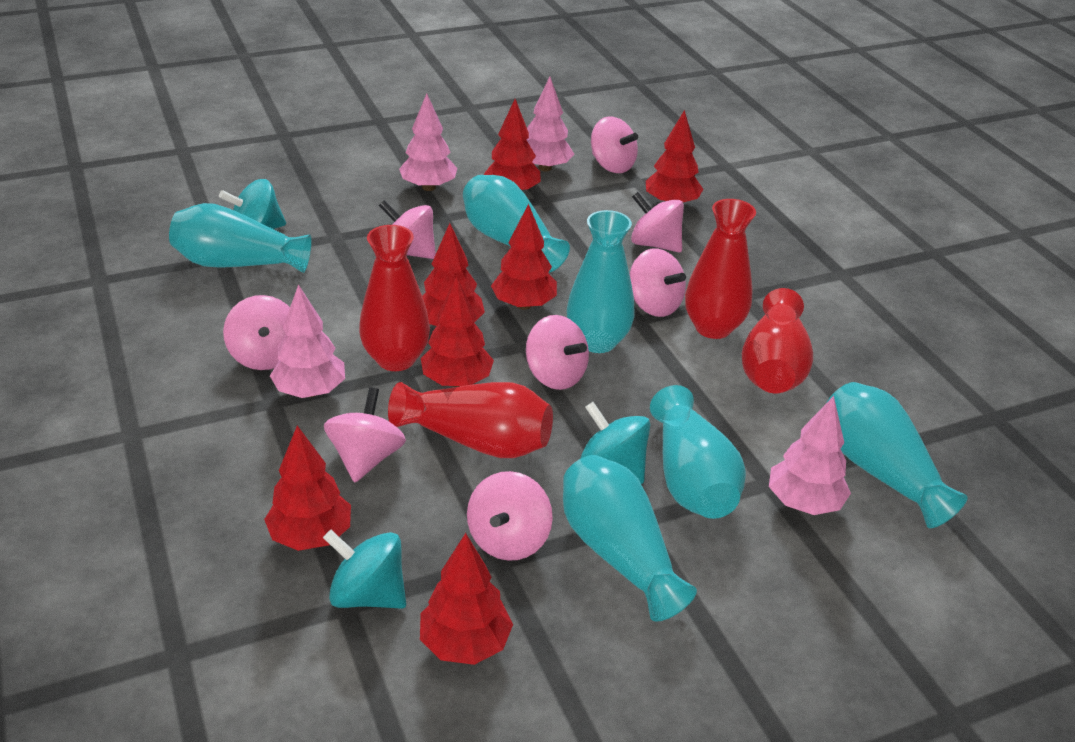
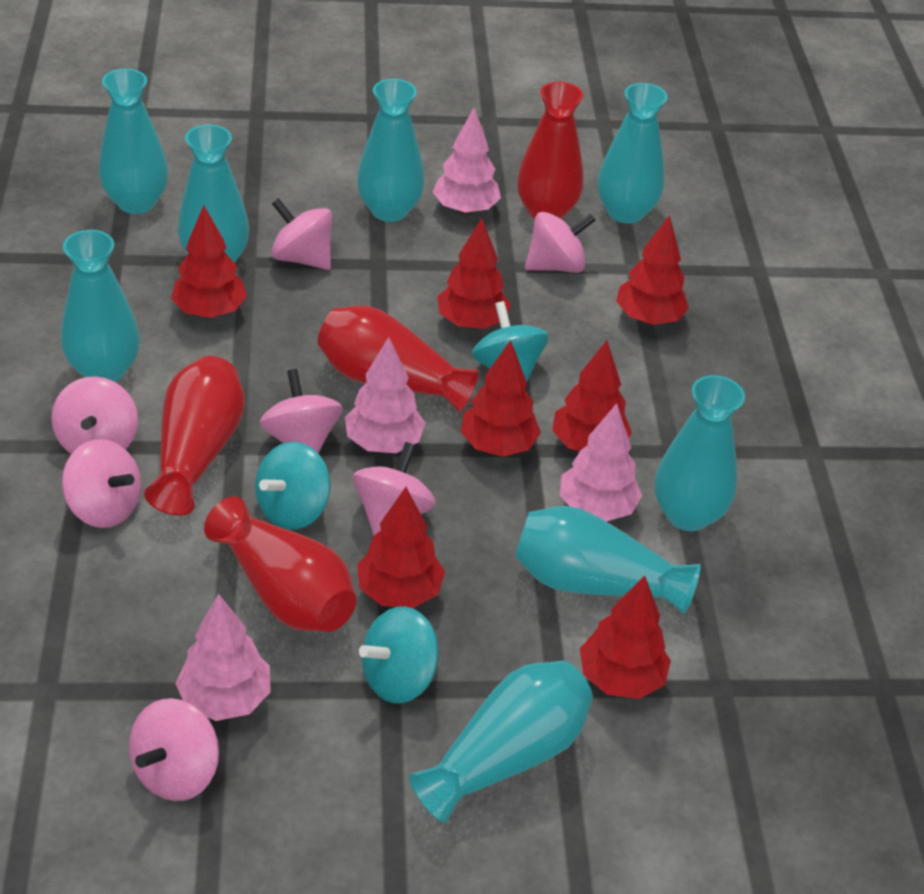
pink spinning top: [223,295,290,370] [324,387,406,482] [379,200,436,259] [467,471,553,561] [526,315,589,390] [591,116,638,173] [630,248,686,317] [631,192,684,252] = 8 -> [51,377,138,454] [62,439,141,528] [129,698,219,801] [260,369,343,454] [271,198,332,270] [353,442,436,536] [525,212,596,273] = 7
turquoise vase: [169,203,312,273] [463,175,570,273] [563,455,697,622] [567,210,635,353] [650,385,746,519] [827,382,968,528] = 6 -> [61,230,140,382] [99,69,168,214] [178,124,249,263] [357,79,425,222] [409,661,593,823] [515,506,701,614] [598,83,668,224] [655,375,745,531] = 8

